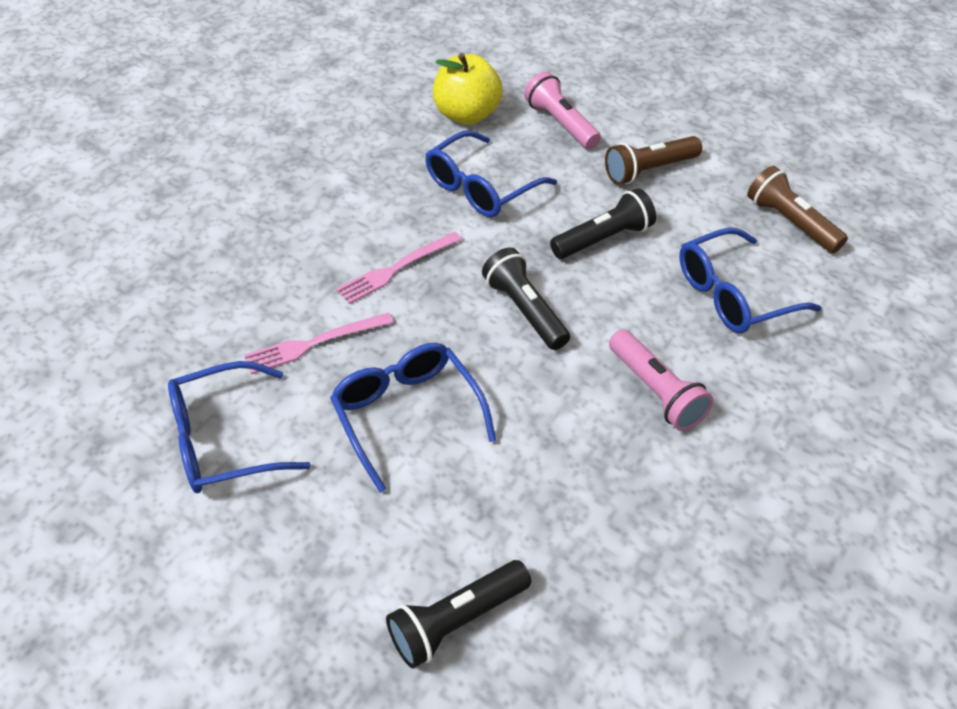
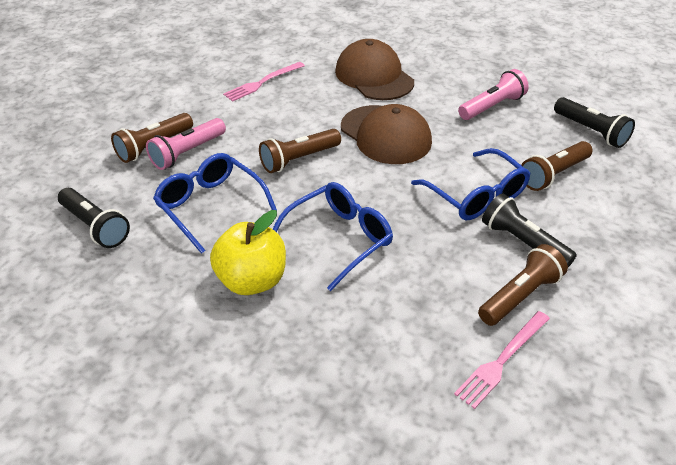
blue glasses: [168,361,311,493] [330,343,496,493] [425,131,557,217] [679,227,822,333] = 4 -> [153,153,277,254] [273,182,393,291] [411,148,531,220] = 3
brown cap: none = 0 -> [335,39,414,100] [341,104,432,164] = 2
brown flashlight: [605,136,702,185] [747,166,848,253] = 2 -> [111,113,193,163] [259,129,341,173] [478,244,568,326] [521,141,592,191] = 4

